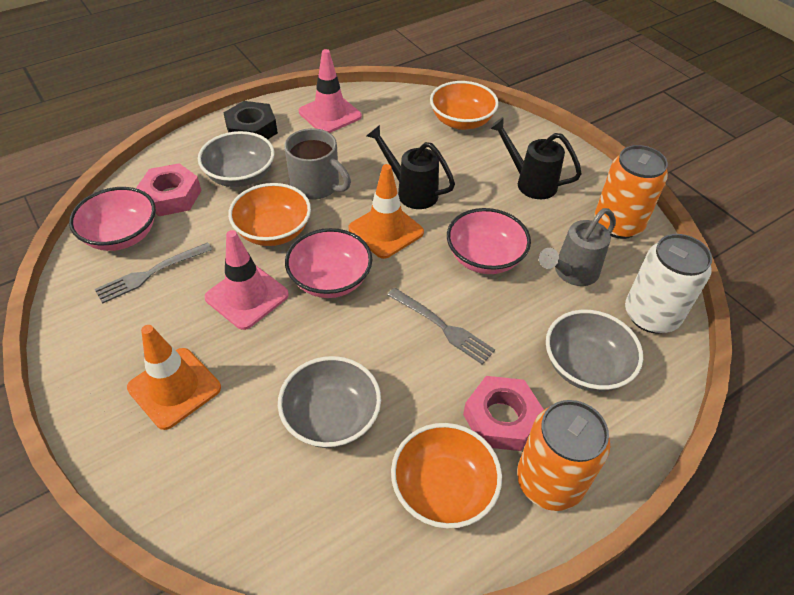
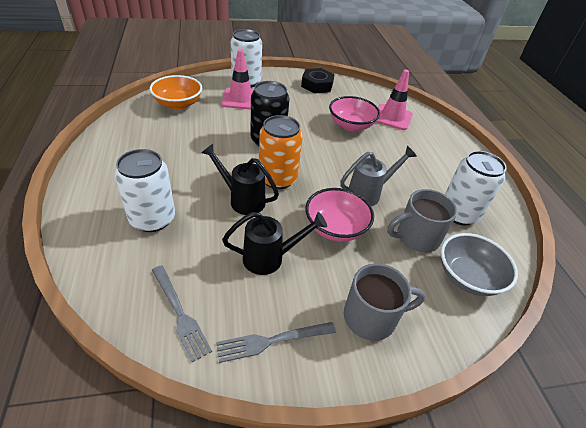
black can: none = 0 -> [250,81,290,146] = 1
grey bowl: [198,131,274,187] [278,356,381,448] [546,310,643,392] = 3 -> [441,233,518,296] = 1
grey mug: [284,128,351,200] = 1 -> [344,263,425,341] [387,189,457,253] = 2
orange bowl: [228,183,311,246] [391,423,502,529] [430,81,499,130] = 3 -> [150,75,202,110] = 1
orange can: [517,400,610,511] [595,145,668,239] = 2 -> [259,115,303,189] = 1
orange traffic cone: [127,325,221,430] [349,164,424,259] = 2 -> none = 0
pink bowl: [69,187,156,251] [285,228,372,298] [447,208,531,274] = 3 -> [305,188,374,242] [329,96,380,131] = 2
pink nut: [136,163,202,216] [463,376,544,451] = 2 -> none = 0
white can: [625,234,712,334] = 1 -> [115,149,175,232] [231,29,262,88] [445,151,507,225] = 3

